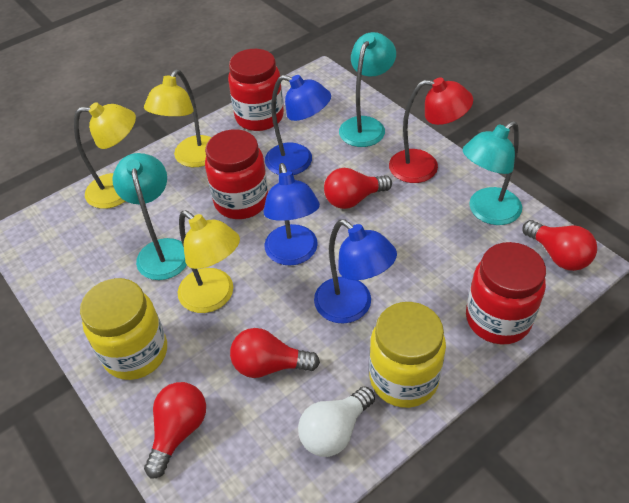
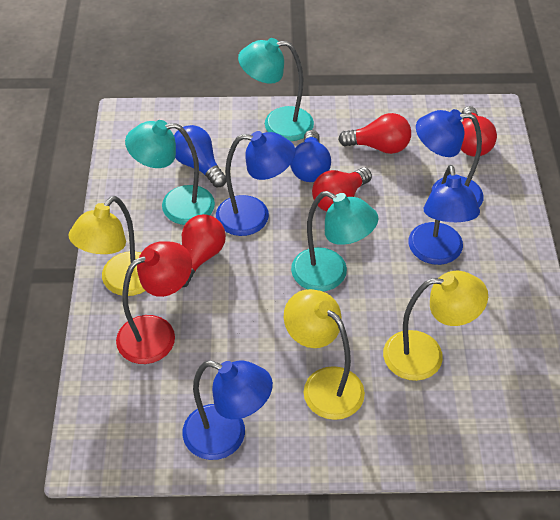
blue lamp: [264,163,320,266] [265,75,331,175] [314,219,397,324] = 3 -> [182,360,273,460] [216,131,295,236] [408,165,480,265] [416,109,484,207] = 4
blue light bulb: none = 0 -> [174,125,226,188] [290,130,331,182] = 2
red jar: [205,129,268,219] [228,49,284,131] [466,242,546,344] = 3 -> none = 0
white light bulb: [298,386,375,457] = 1 -> none = 0
yellow jar: [80,278,167,380] [369,302,446,408] = 2 -> none = 0

